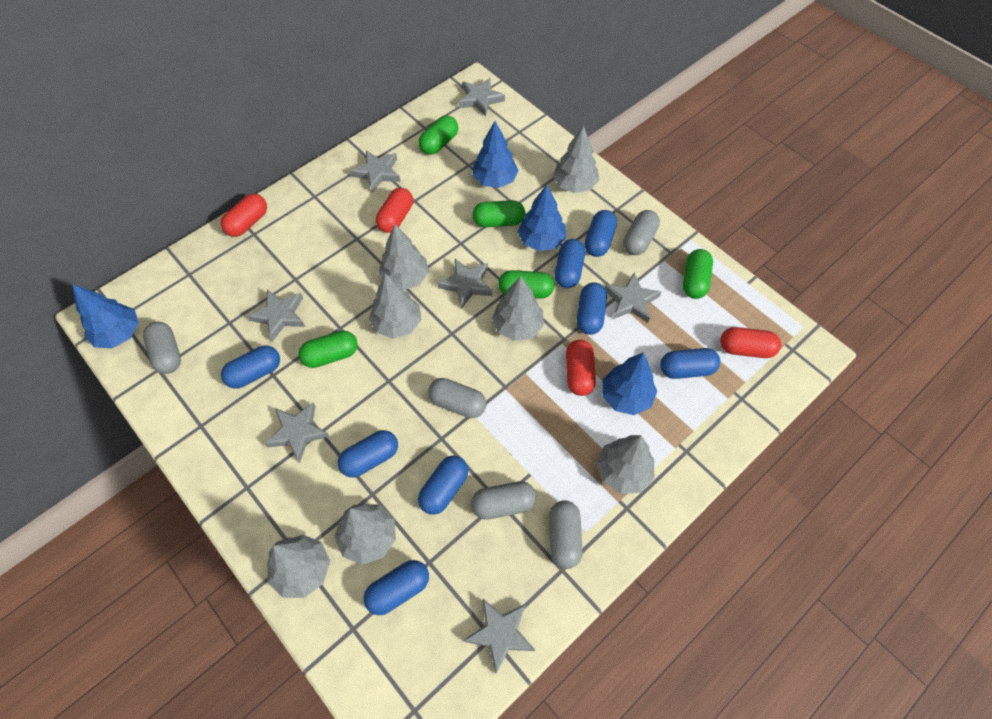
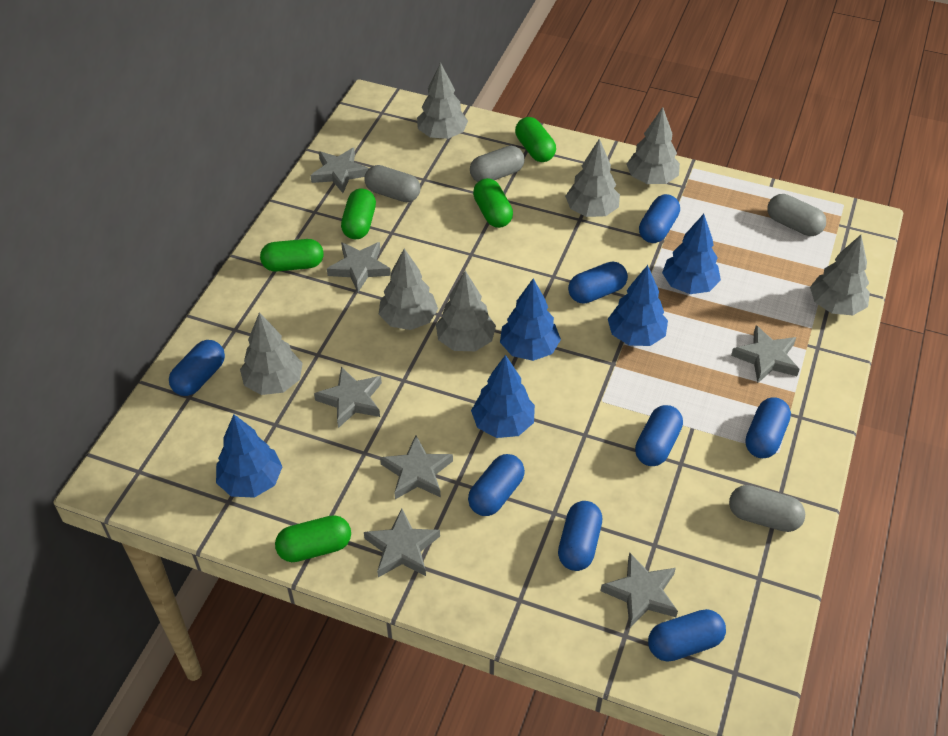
blue tree: [72,284,139,348] [473,121,519,188] [518,185,566,251] [602,353,657,415] = 4 -> [216,414,283,498] [471,355,535,438] [500,278,561,361] [608,265,668,346] [662,214,721,294] = 5
grey capsule: [143,322,181,374] [428,378,486,418] [471,481,536,520] [549,500,583,569] [623,210,660,255] = 5 -> [364,165,420,202] [470,146,525,182] [729,485,805,532] [767,194,826,236] = 4
red capsule: [221,194,267,237] [376,188,413,233] [566,340,596,396] [720,327,781,358] = 4 -> none = 0

